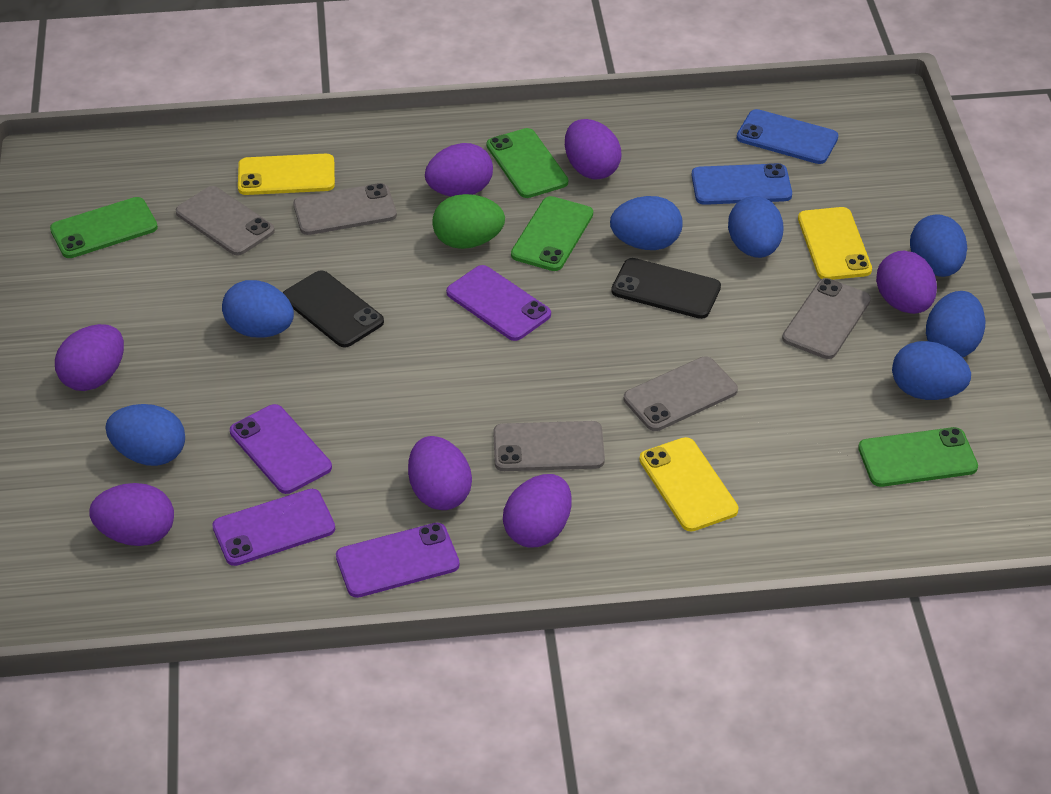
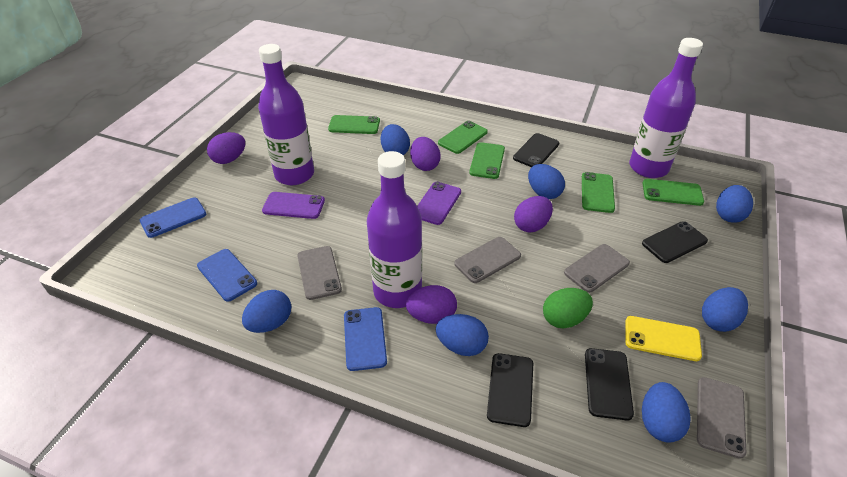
black phone: [283,270,384,348] [611,258,721,319] = 2 -> [487,353,533,427] [513,133,559,167] [585,348,634,420] [642,221,708,263] = 4
blue phone: [691,163,792,205] [737,109,838,164] = 2 -> [140,197,206,238] [197,249,257,302] [344,307,387,371] = 3
green phone: [50,197,158,258] [487,128,568,198] [511,196,593,271] [858,427,978,487] = 4 -> [328,115,380,134] [438,121,488,154] [469,142,505,179] [582,172,615,213] [643,179,704,206] = 5
grey phone: [175,186,275,256] [293,183,397,235] [493,421,605,471] [624,356,738,431] [782,278,871,359] = 5 -> [297,246,342,300] [454,237,521,283] [564,244,630,293] [697,377,746,459] = 4
purple bottle: none = 0 -> [258,44,314,185] [367,151,422,308] [629,38,703,178] = 3
purple egg: [55,324,124,391] [89,483,174,546] [408,436,472,510] [425,143,493,197] [503,474,572,547] [565,119,621,179] [876,251,937,314] = 7 -> [207,132,245,164] [406,285,457,324] [410,137,441,171] [514,196,553,233] = 4
purple phone: [212,489,335,566] [230,404,332,494] [336,523,460,598] [446,265,551,341] = 4 -> [262,192,325,219] [417,182,461,225] = 2
yellow phone: [238,154,335,195] [640,437,739,532] [798,207,872,280] = 3 -> [625,316,702,361] = 1

